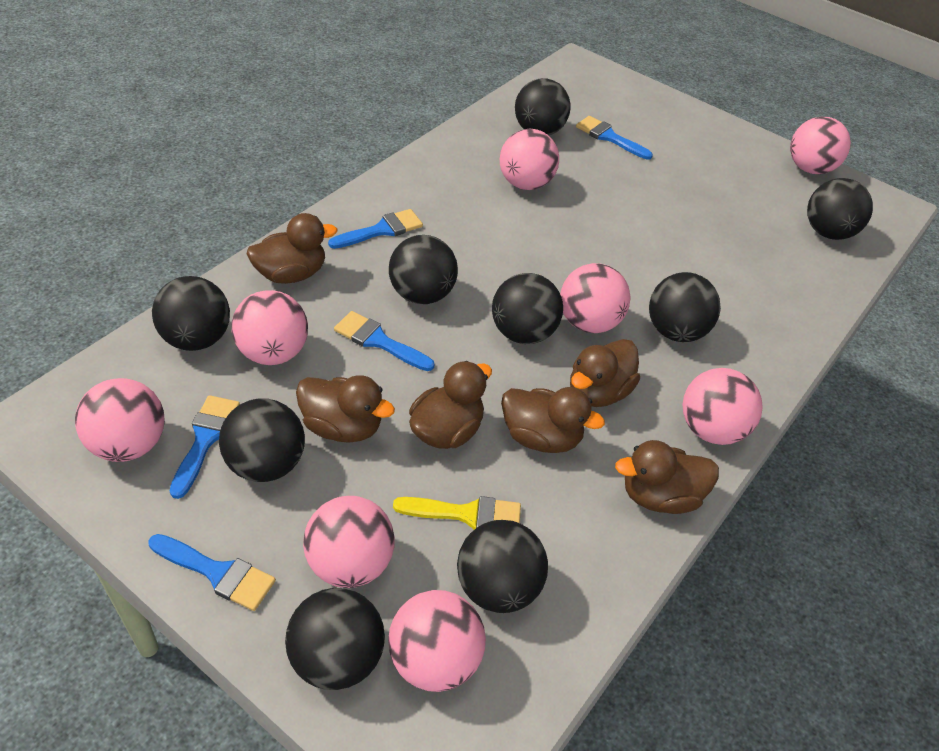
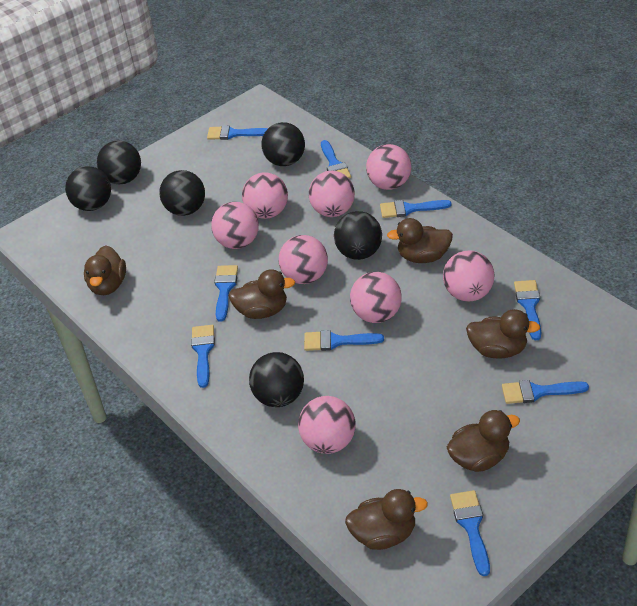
black ball: [152,276,230,351] [219,398,305,482] [285,588,385,690] [389,235,458,304] [457,520,548,613] [492,273,563,344] [515,78,571,135] [649,272,721,342] [807,178,873,240] = 9 -> [65,166,111,211] [97,140,141,184] [159,170,205,216] [249,352,304,407] [261,122,305,166] [334,211,382,260] = 6
blue brush: [149,534,276,611] [170,395,240,499] [328,209,423,249] [334,311,434,371] [576,116,653,160] = 5 -> [191,325,215,388] [207,125,268,140] [214,265,238,322] [304,330,384,351] [321,140,351,179] [380,200,452,218] [450,490,490,576] [502,380,589,404] [514,280,541,340] = 9
yellow brush: [393,496,521,530] = 1 -> none = 0

